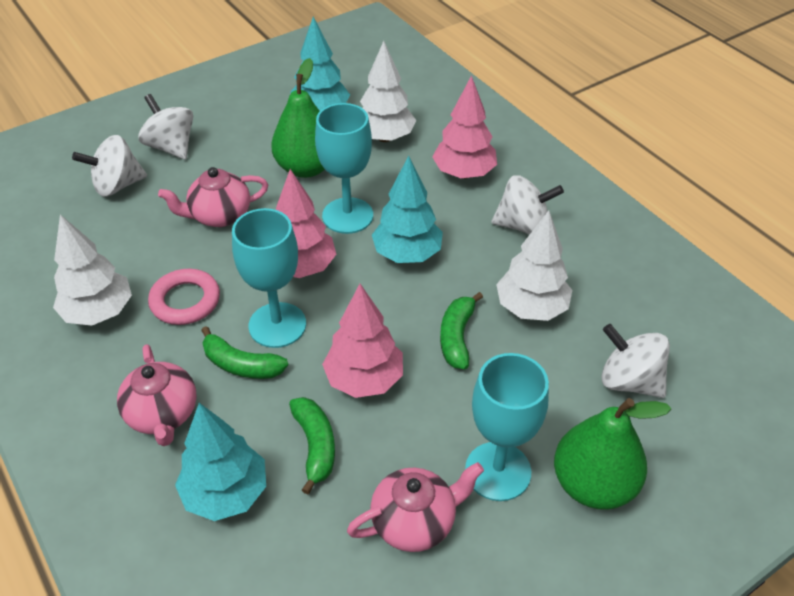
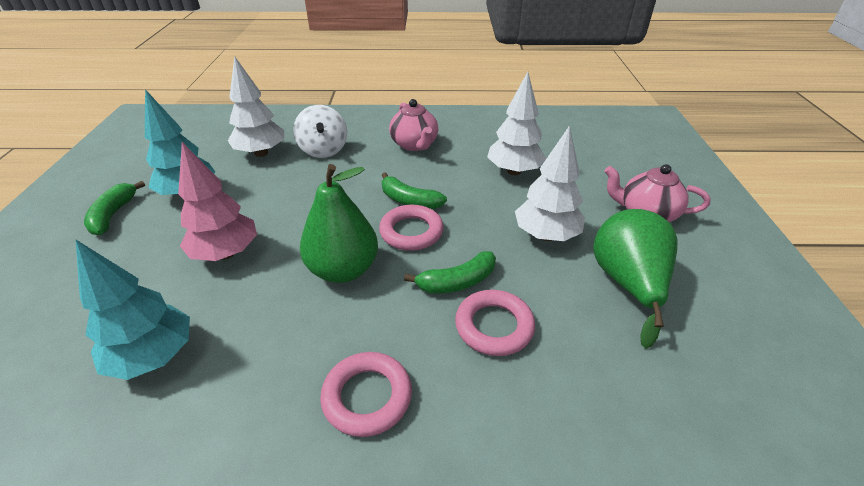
pink ring: [148,269,220,325] = 1 -> [320,352,412,437] [379,205,444,251] [455,290,535,356] = 3
pink teapot: [117,344,197,446] [158,167,268,227] [347,462,484,552] = 3 -> [389,99,438,151] [604,164,711,222] = 2
pink tree: [276,169,336,278] [322,284,403,398] [432,75,497,179] = 3 -> [178,142,257,261] = 1
turquoise goblet: [232,208,306,348] [315,103,373,234] [465,353,549,501] = 3 -> none = 0
turquoise tree: [175,403,266,521] [291,17,350,111] [372,156,443,263] = 3 -> [75,239,190,380] [145,89,216,195] = 2
white spinning top: [72,135,147,197] [138,94,193,160] [491,175,564,235] [601,324,670,398] = 4 -> [293,105,347,158] = 1

